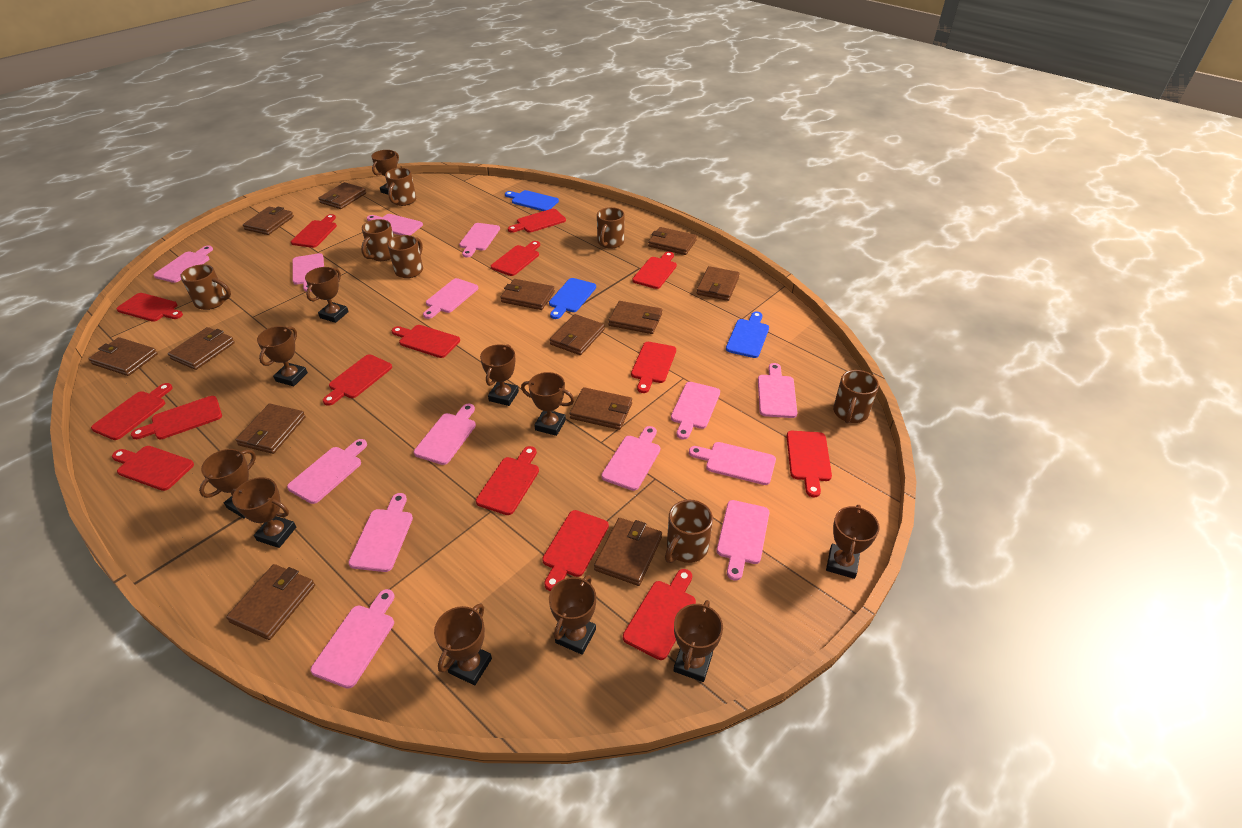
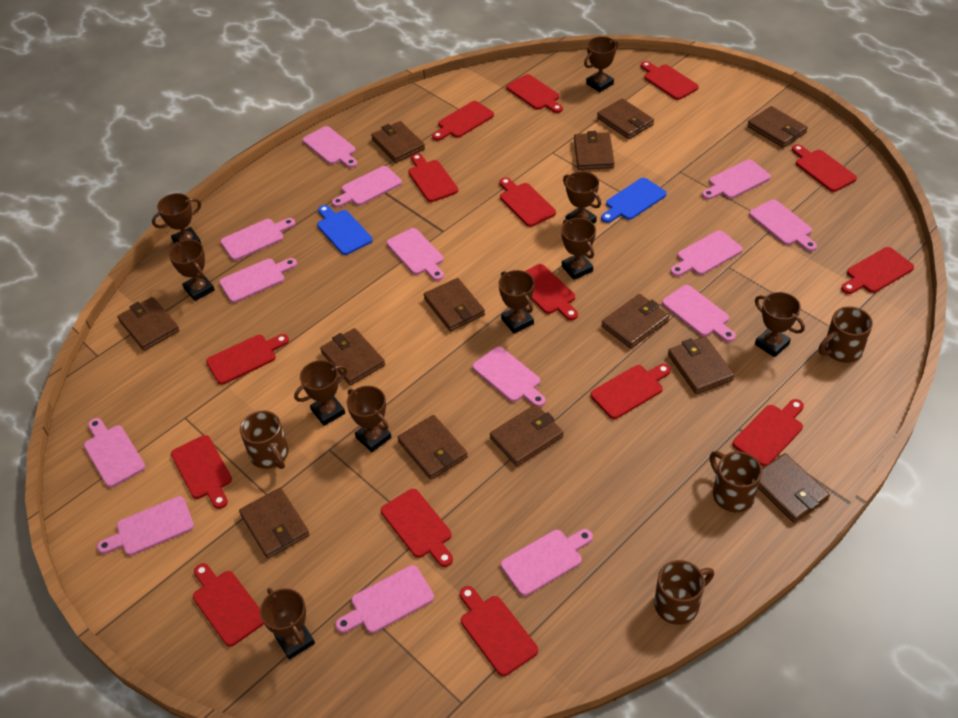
blue cutting board: [505,190,559,211] [549,278,596,319] [726,312,769,358] = 3 -> [317,205,373,255] [601,178,666,223] = 2
brown mug: [180,264,231,310] [361,219,394,261] [385,168,416,206] [387,235,423,278] [597,207,625,249] [665,500,713,563] [833,370,879,424] = 7 -> [240,411,289,469] [654,560,714,625] [710,451,762,512] [818,306,873,363] = 4
brown trophy: [199,449,256,519] [231,477,296,548] [257,326,308,386] [305,267,349,323] [371,150,399,195] [434,604,492,685] [480,344,519,406] [521,372,575,436] [549,575,596,655] [673,600,723,682] [826,505,879,579] = 11 -> [152,193,201,244] [169,240,215,301] [260,588,315,660] [294,360,347,426] [347,386,392,452] [499,270,534,334] [561,218,596,280] [563,171,601,224] [584,36,618,92] [755,292,805,357] = 10

